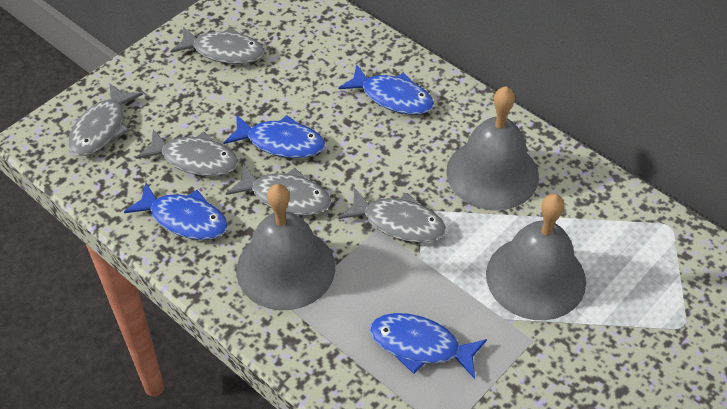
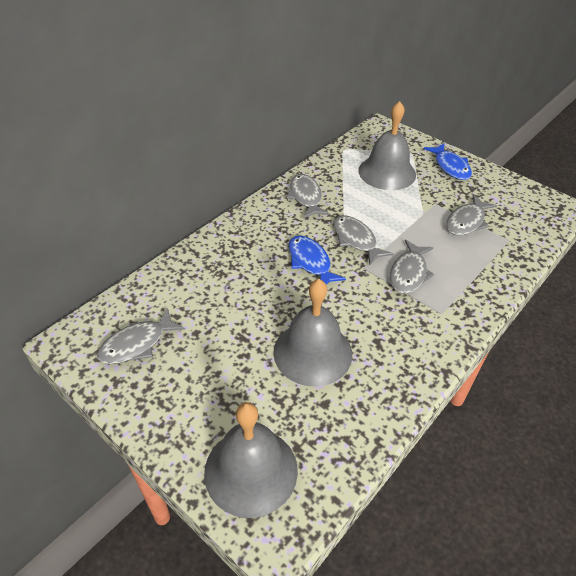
blue fish: [124,183,228,240] [223,114,325,158] [339,64,434,115] [370,313,487,379] = 4 -> [289,235,346,285] [424,143,472,180] = 2

